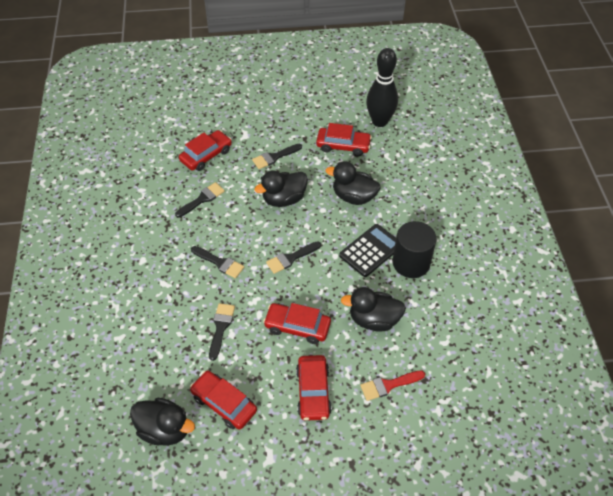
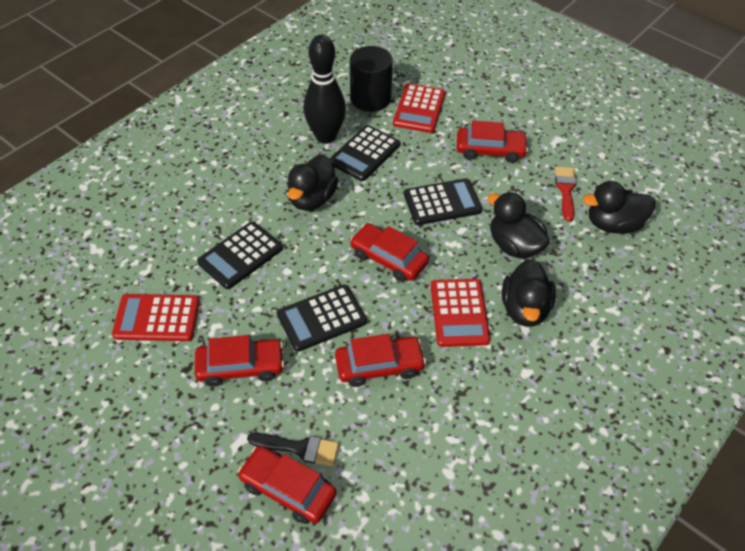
black brush: [175,182,225,218] [191,246,244,278] [209,303,235,361] [252,144,302,169] [266,241,321,274] = 5 -> [247,433,339,466] = 1
black calculator: [339,224,396,277] = 1 -> [197,222,283,289] [277,285,367,352] [329,125,400,181] [404,178,482,225] = 4
red calculator: none = 0 -> [112,294,200,341] [393,83,445,133] [431,279,490,347] = 3

